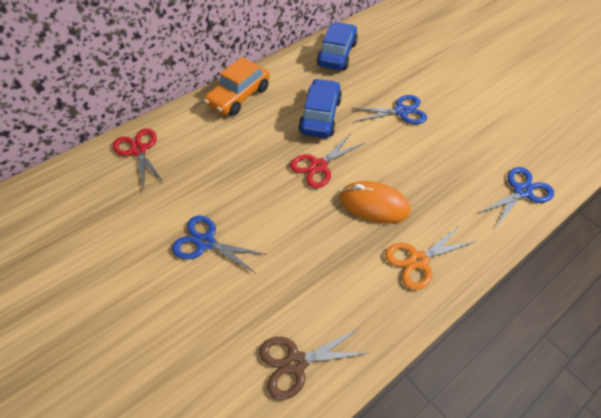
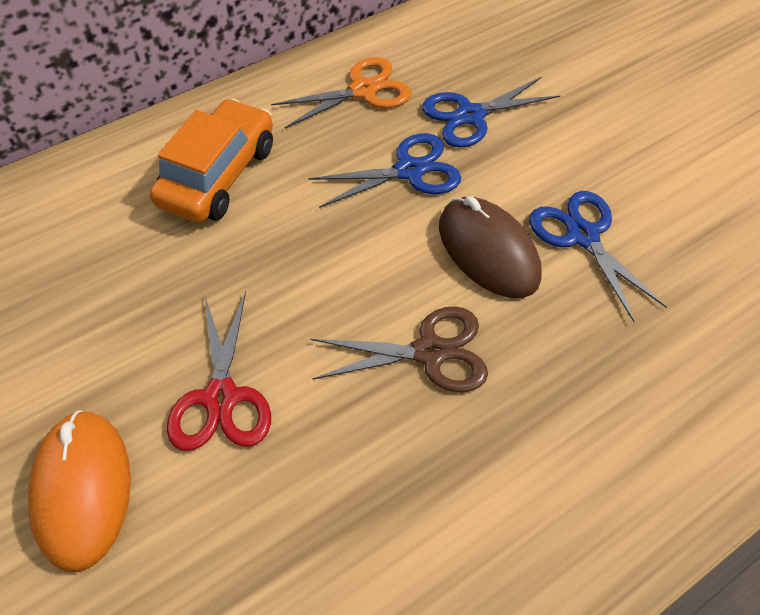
blue car: [298,78,342,138] [317,22,358,70] = 2 -> none = 0
brown mouse: none = 0 -> [439,196,542,298] = 1
red scissors: [113,128,165,190] [290,133,365,188] = 2 -> [167,291,271,451] = 1

